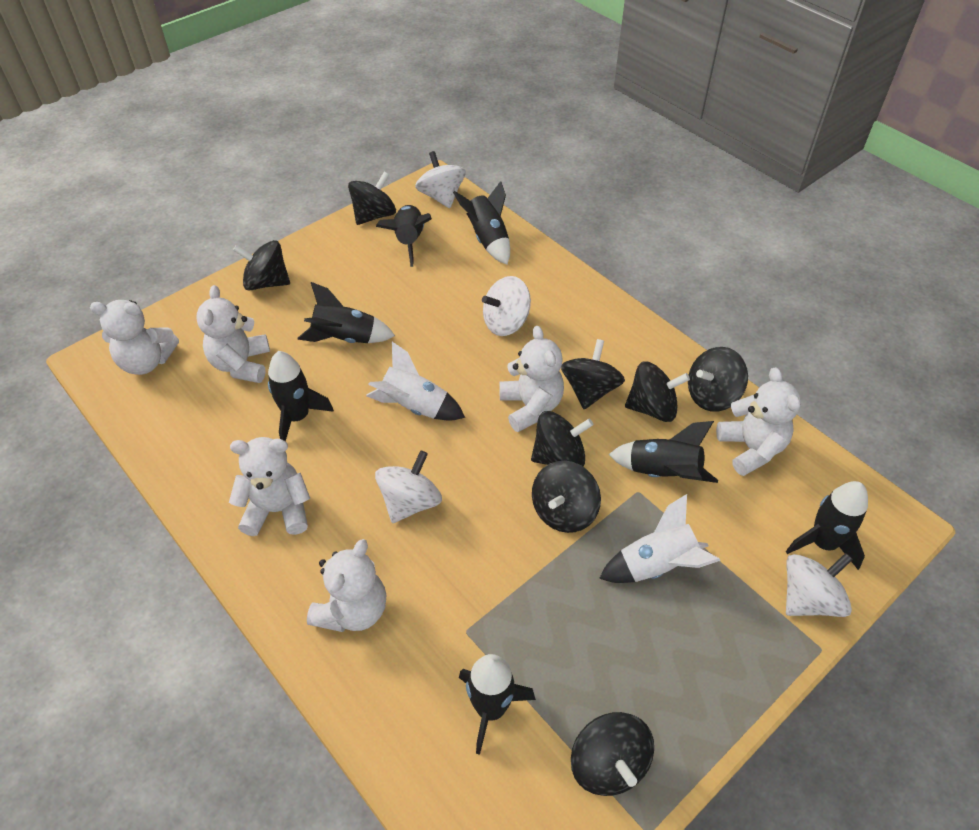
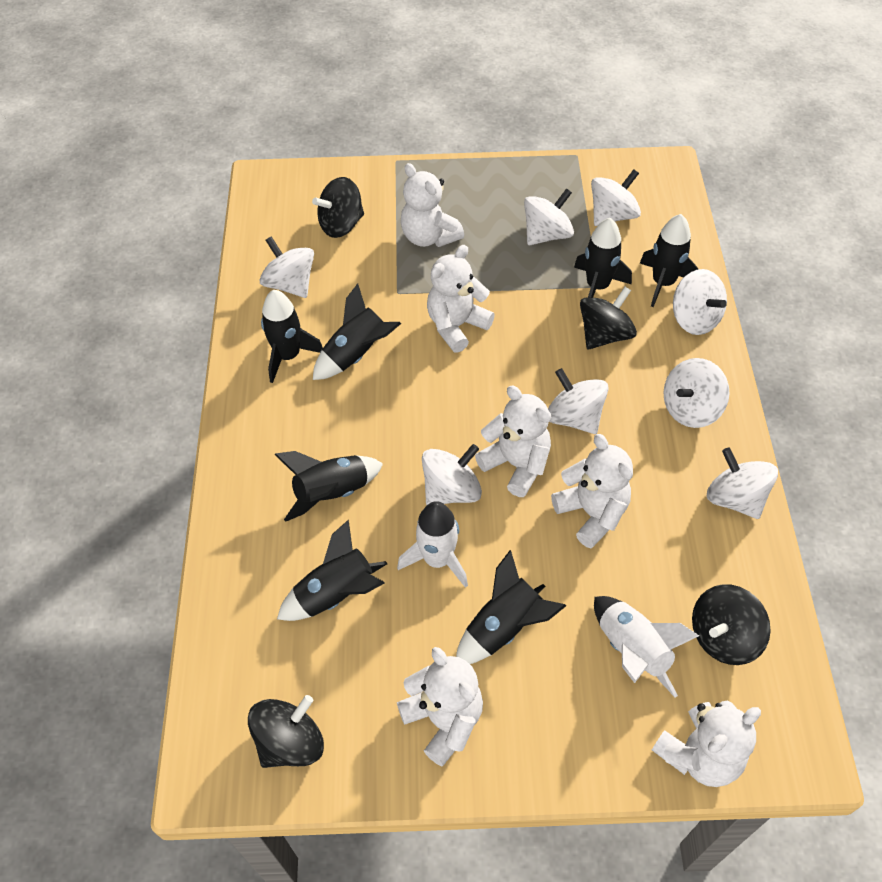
black spinning top: [233,240,290,291] [348,172,396,225] [531,411,593,466] [532,461,601,533] [561,339,625,409] [571,712,654,796] [625,361,690,422] [688,347,748,412] = 8 -> [248,695,324,768] [312,177,364,238] [580,287,637,349] [692,584,771,665] = 4
white spinning top: [375,450,442,523] [415,151,466,208] [482,276,531,336] [786,553,853,617] = 4 -> [260,236,314,298] [422,444,482,505] [524,188,574,245] [548,368,609,434] [591,169,641,226] [663,358,730,428] [673,269,727,335] [707,447,778,519] = 8

